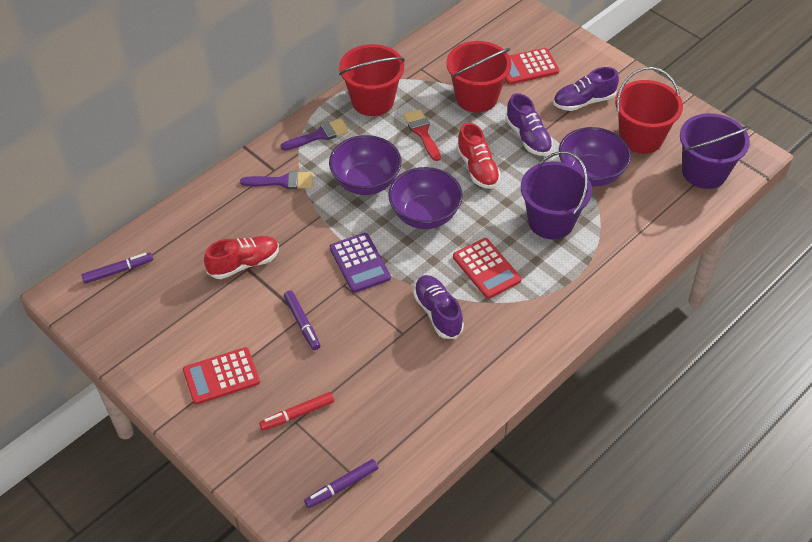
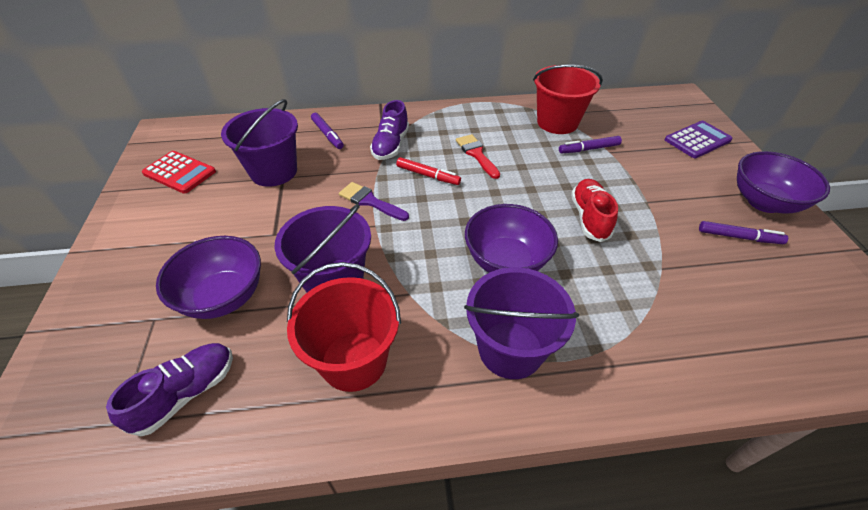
purple brush: [240,171,313,189] [281,118,349,151] = 2 -> [339,182,409,221] = 1
purple bucket: [521,151,592,239] [680,113,751,189] = 2 -> [221,99,298,187] [275,204,371,292] [464,267,579,379] = 3
purple shoe: [413,275,464,339] [505,93,553,156] [553,67,619,111] = 3 -> [106,343,233,436] [370,100,409,160] = 2
red bucket: [339,44,405,116] [446,41,512,113] [615,67,683,154] = 3 -> [287,262,401,392] [533,64,603,134] = 2
red calculator: [183,347,260,405] [453,238,521,299] [505,48,559,85] = 3 -> [142,151,216,194] = 1
red shoe: [204,236,279,279] [456,123,501,189] = 2 -> [571,179,618,242] = 1

